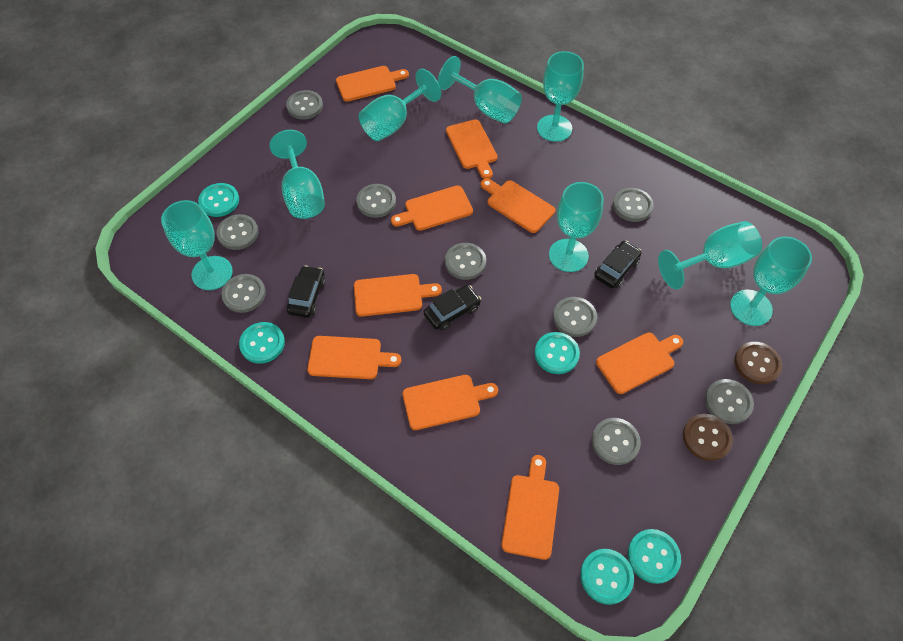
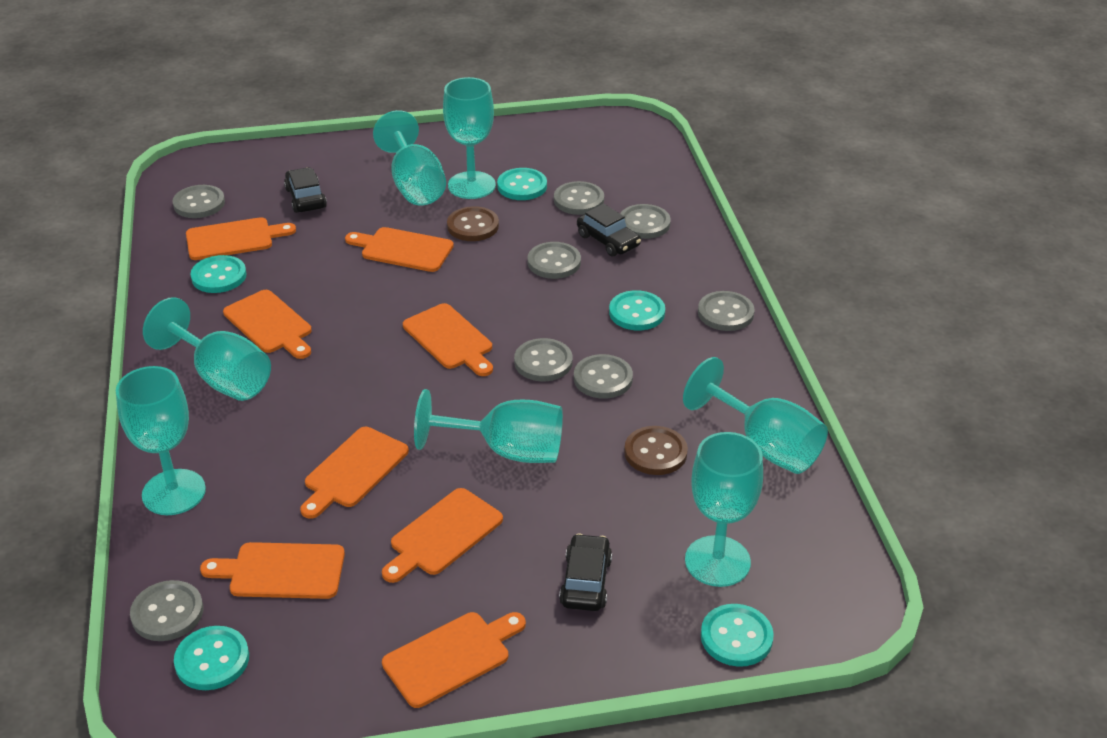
grey button: [216,214,259,250] [221,274,266,313] [286,90,323,120] [356,184,396,218] [445,243,486,280] [553,297,597,337] [592,418,641,465] [613,188,653,222] [705,379,754,424] = 9 -> [130,580,204,641] [172,185,225,218] [514,338,573,381] [527,242,581,279] [554,181,604,215] [574,354,633,399] [620,204,671,239] [698,291,754,331] = 8
orange cutting board: [307,336,401,379] [336,66,409,102] [354,274,442,317] [391,185,473,231] [402,375,498,430] [446,119,498,179] [480,178,555,233] [501,455,559,560] [596,333,683,394] = 9 -> [186,217,296,260] [200,542,345,599] [223,290,312,359] [300,427,409,519] [345,227,454,272] [382,488,503,583] [382,612,526,708] [403,303,493,376] = 8
turquoise goblet: [161,200,233,290] [269,130,325,219] [358,69,441,141] [438,56,522,124] [537,51,584,142] [549,182,604,272] [658,221,762,289] [730,237,812,326] = 8 -> [116,366,206,515] [143,297,271,401] [373,110,446,205] [414,389,563,463] [443,77,496,199] [683,357,828,474] [685,432,763,587] = 7

